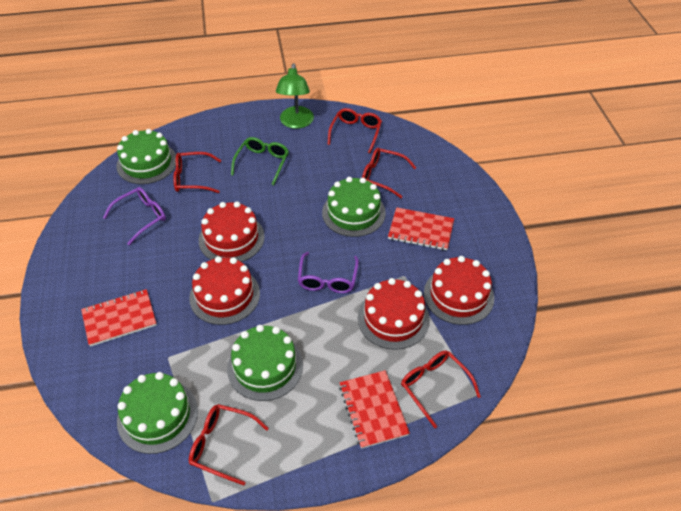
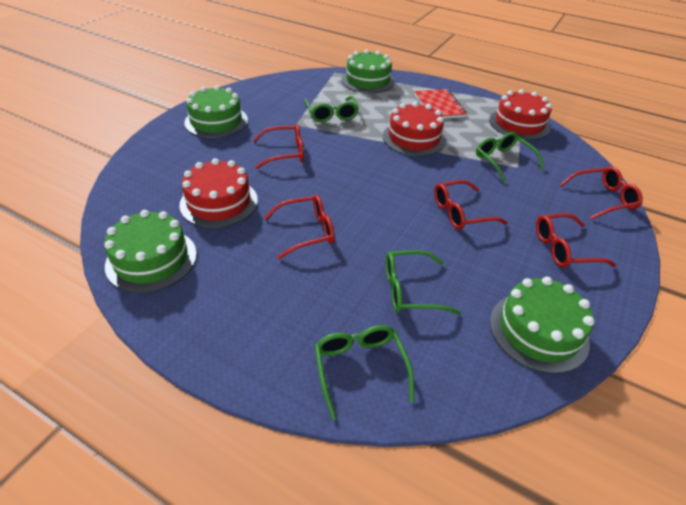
green glasses: [231,137,289,185] = 1 -> [304,96,359,122] [315,325,414,420] [386,250,461,315] [476,132,544,183] = 4
green lamp: [276,63,314,129] = 1 -> none = 0
purple glasses: [103,187,166,245] [298,252,359,293] = 2 -> none = 0
red cake: [189,256,260,325] [199,202,265,262] [358,278,430,350] [424,256,494,325] = 4 -> [179,158,258,228] [383,102,446,156] [489,89,552,140] = 3
red notebook: [81,289,157,347] [339,370,410,449] [388,207,454,250] = 3 -> [415,89,467,119] = 1

